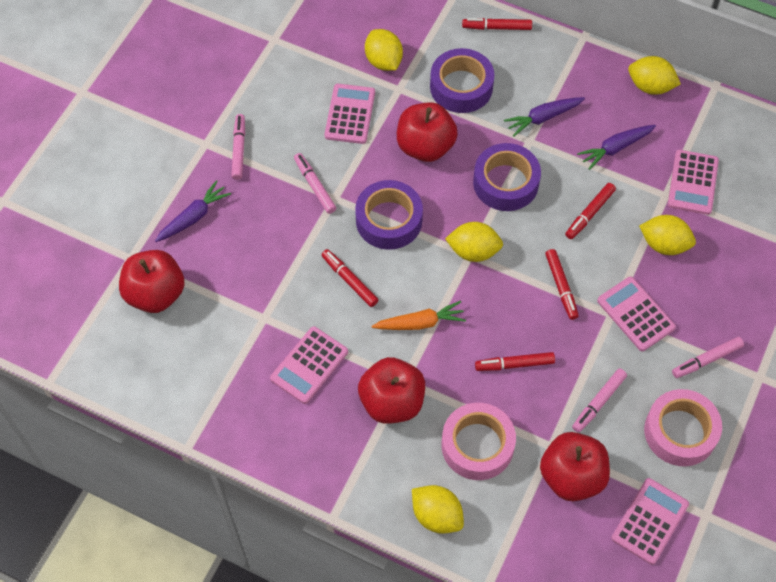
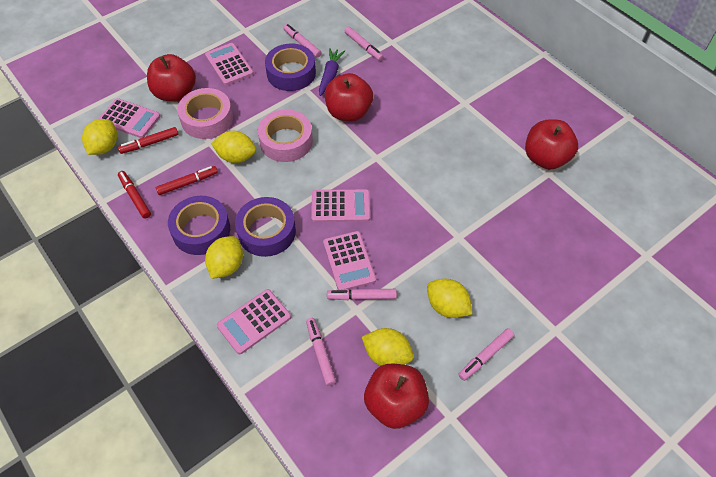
orange carrot: [372,301,466,330] = 1 -> none = 0
pink marker: [231,114,245,180] [294,153,336,214] [572,369,627,433] [672,337,744,378] = 4 -> [283,24,322,58] [306,318,336,386] [327,289,397,300] [345,27,383,61] [458,328,514,381] = 5
purple carrot: [155,180,231,242] [504,97,585,136] [577,125,656,170] = 3 -> [319,48,345,96] = 1
red marker: [322,249,378,307] [462,18,532,30] [475,352,555,371] [545,249,579,320] [565,183,616,239] = 5 -> [118,127,178,154] [118,171,151,219] [156,166,218,195] = 3

